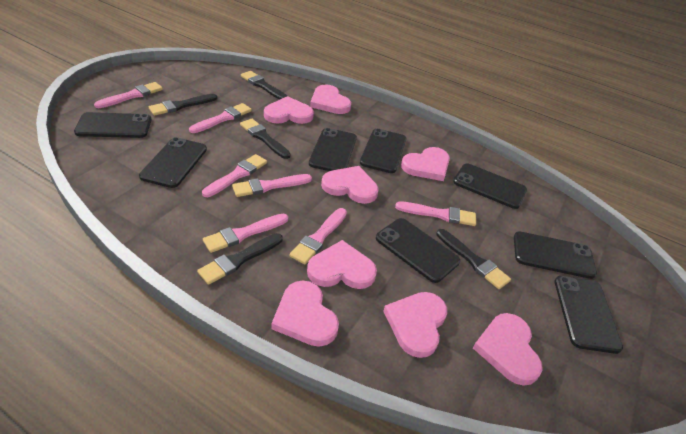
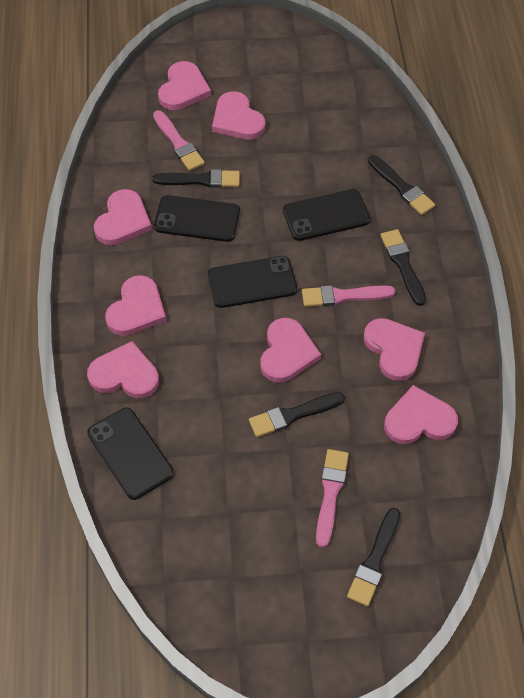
black phone: [74,112,152,138] [139,137,207,188] [309,128,357,171] [360,128,406,173] [376,218,460,283] [453,164,527,209] [514,231,597,279] [554,276,623,354] = 8 -> [87,408,174,500] [154,195,240,242] [208,256,297,308] [283,189,370,241] = 4
pink brush: [94,82,163,108] [189,103,252,133] [202,154,267,197] [203,214,288,253] [232,174,312,197] [289,208,347,264] [395,201,476,226] = 7 -> [153,110,205,171] [302,285,395,307] [316,449,349,548] = 3

